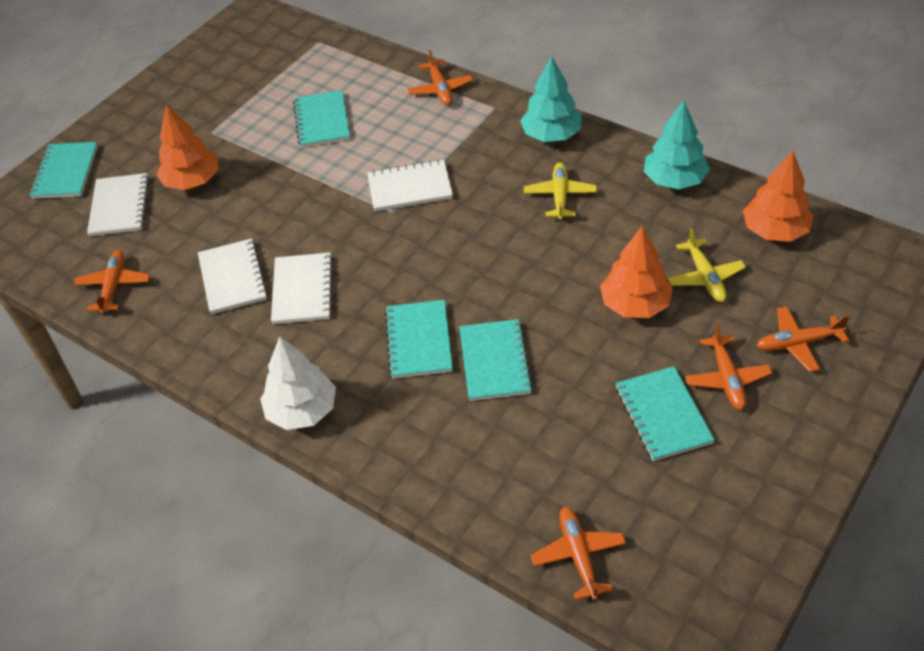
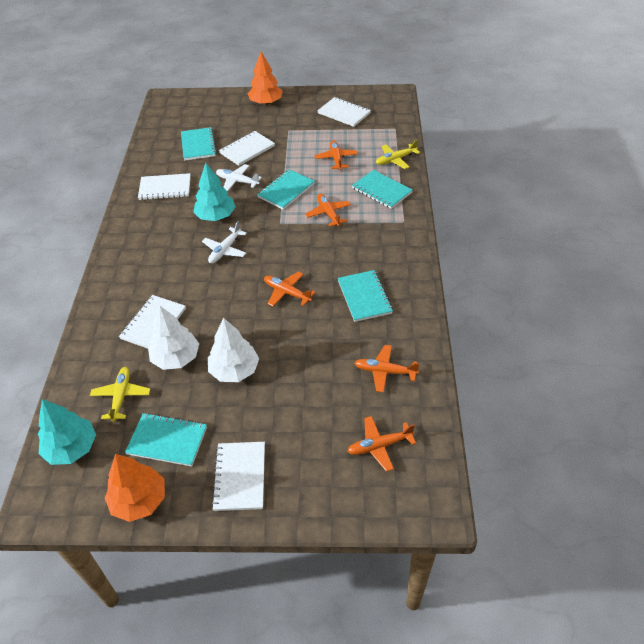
orange tree: [156,105,219,190] [600,226,673,318] [743,150,813,242] = 3 -> [105,454,165,522] [248,52,283,105] = 2
white notebook: [87,173,149,236] [198,238,268,314] [271,252,333,324] [367,160,453,211] = 4 -> [119,295,186,349] [138,173,191,200] [211,442,265,511] [219,131,275,166] [317,97,371,127] = 5
white plane: none = 0 -> [202,221,247,263] [216,164,262,191] = 2
white tree: [260,337,336,430] = 1 -> [148,306,199,370] [208,318,259,382] = 2

